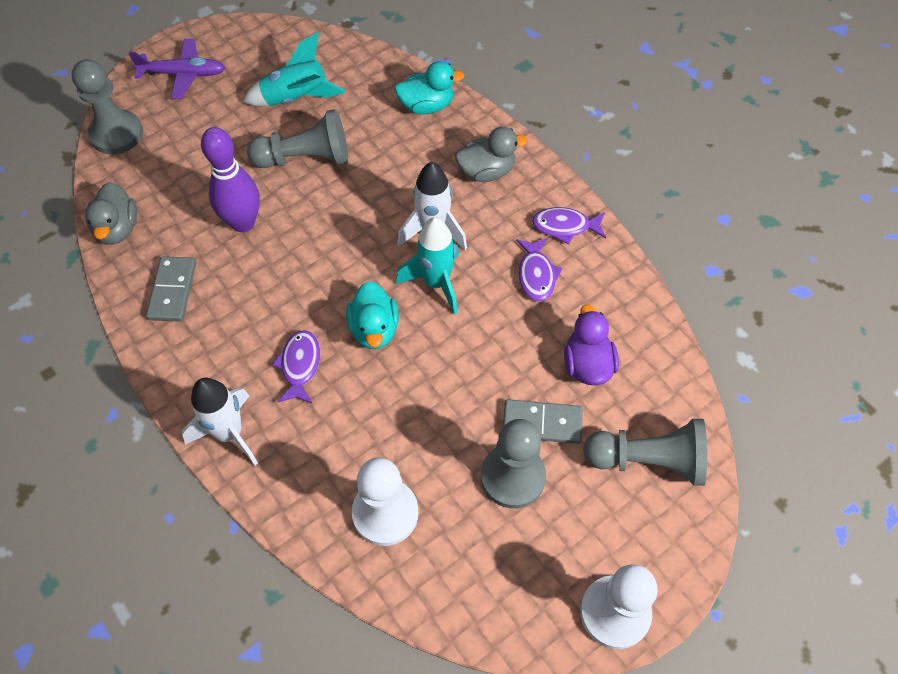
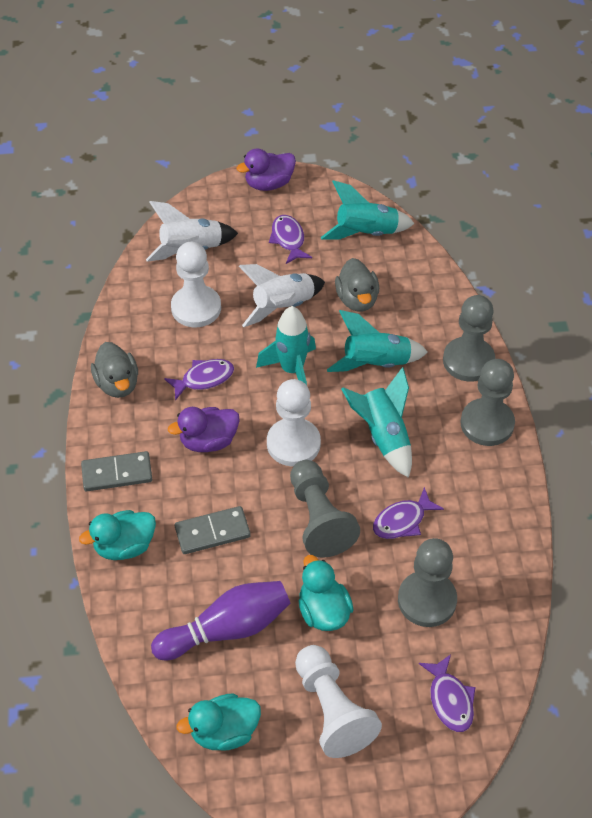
purple duck: [564,304,619,385] = 1 -> [168,407,240,452] [236,148,296,191] = 2
purple fish: [272,330,320,404] [516,238,562,302] [532,207,606,245] = 3 -> [164,359,234,401] [269,215,312,264] [373,487,444,539] [419,654,476,732] = 4
purple plane: [129,39,225,99] = 1 -> none = 0
turquoise duck: [346,281,399,349] [394,61,464,114] = 2 -> [79,510,156,560] [176,693,261,751] [298,555,354,631] = 3
turquoise rocket: [243,32,346,106] [396,217,459,315] = 2 -> [256,306,316,385] [321,180,415,240] [327,310,428,372] [341,367,412,478] = 4
white pawn: [352,457,419,546] [580,565,658,649] = 2 -> [171,242,221,327] [267,379,321,466] [295,645,382,758] = 3

